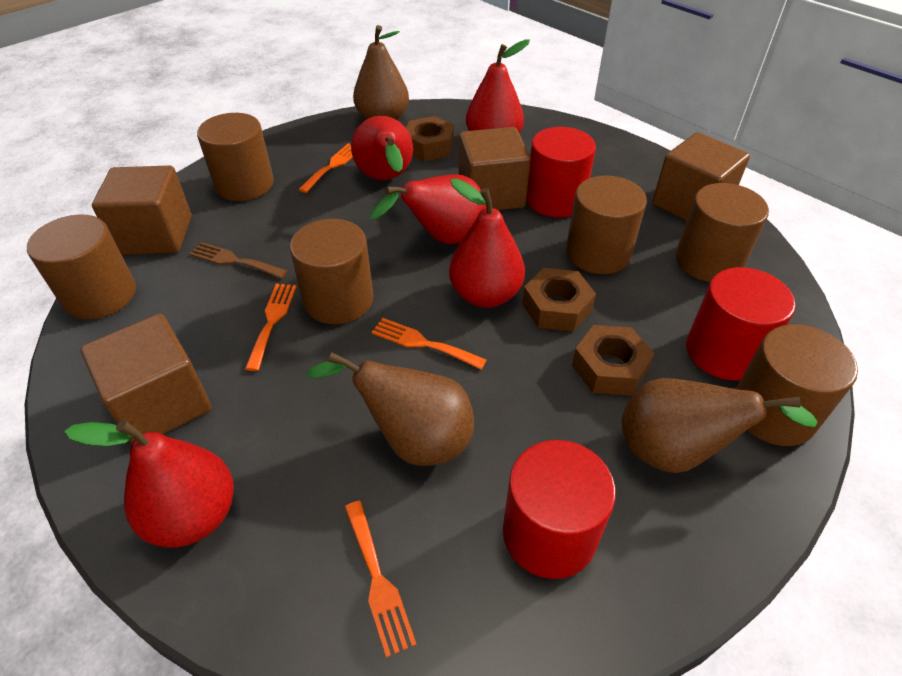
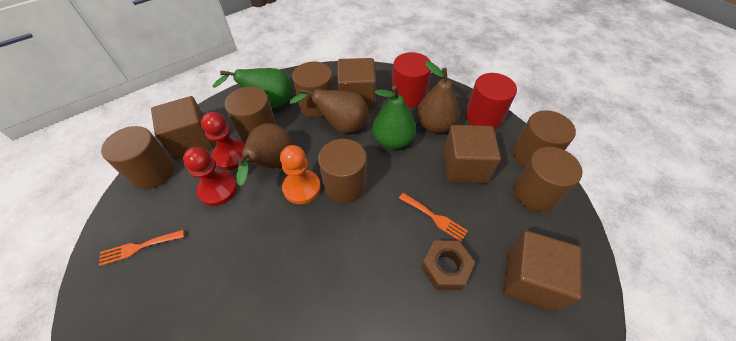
brown fork: [189,242,288,279] = 1 -> none = 0
brown nut: [406,116,455,161] [522,268,596,332] [572,325,655,396] = 3 -> [421,241,475,290] = 1
green pear: none = 0 -> [212,68,292,108] [373,85,416,149] = 2
orange fork: [245,284,297,371] [298,143,353,193] [345,501,417,658] [372,318,487,370] = 4 -> [99,230,184,266] [399,193,468,242] = 2
orange pawn: none = 0 -> [280,145,321,204] = 1
red cylinder: [503,440,616,579] [526,127,596,217] [686,267,795,380] = 3 -> [391,52,431,107] [465,73,517,129] = 2
red pawn: none = 0 -> [183,147,237,206] [201,112,245,170] = 2
red pear: [65,420,234,548] [351,116,413,180] [370,174,486,244] [449,178,525,308] [466,39,530,133] = 5 -> none = 0

